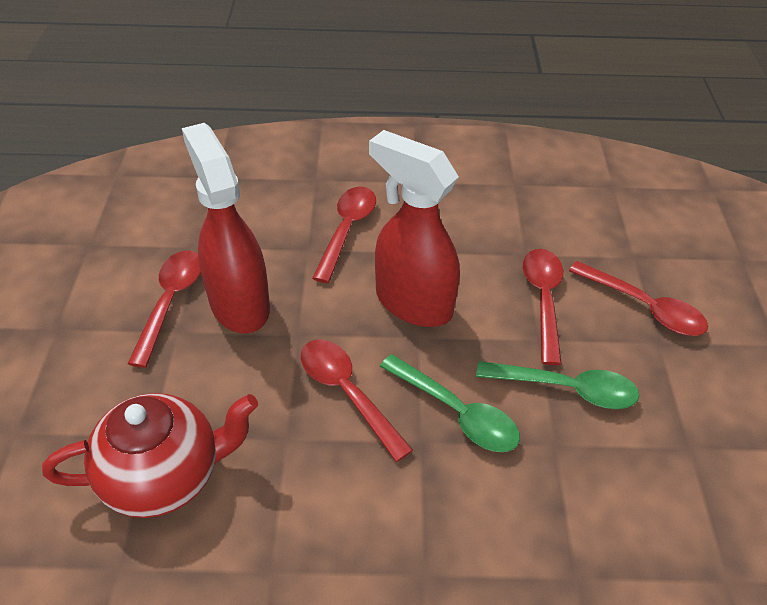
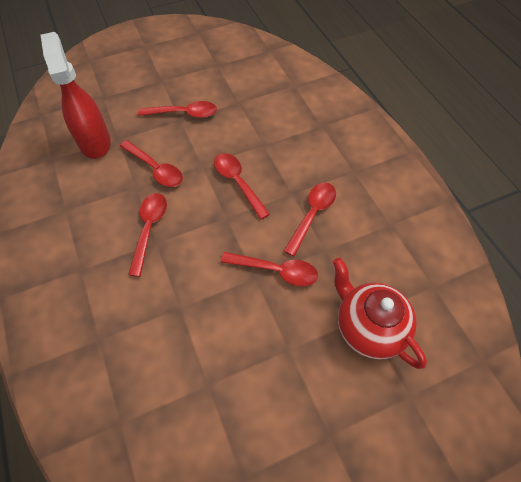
green spoon: [380,354,520,452] [476,361,640,409] = 2 -> none = 0
red spoon: [128,251,201,368] [301,340,413,462] [312,187,376,283] [523,249,563,365] [569,261,708,336] = 5 -> [120,140,183,187] [128,193,167,277] [138,101,217,118] [214,153,270,220] [221,252,318,286] [284,183,336,256] = 6
red spray bottle: [182,123,270,334] [369,130,460,327] = 2 -> [41,32,111,159] = 1

